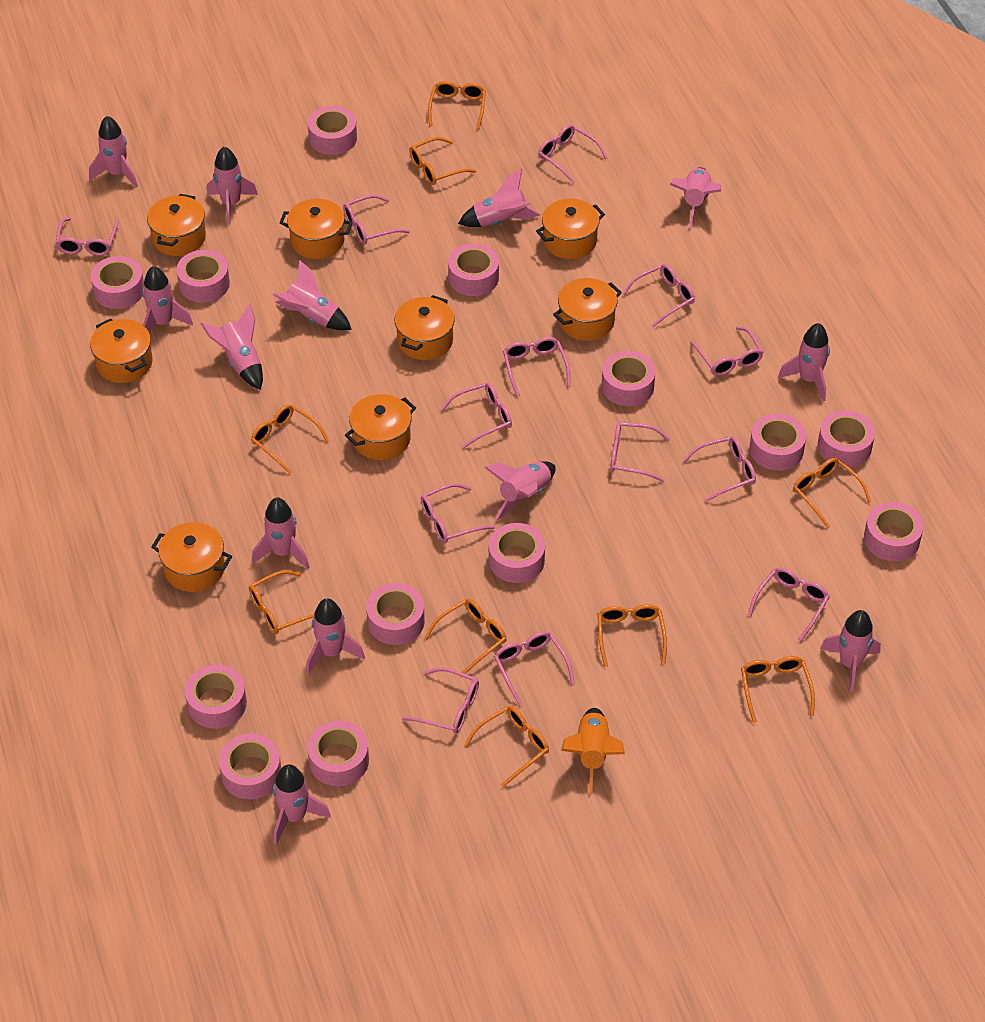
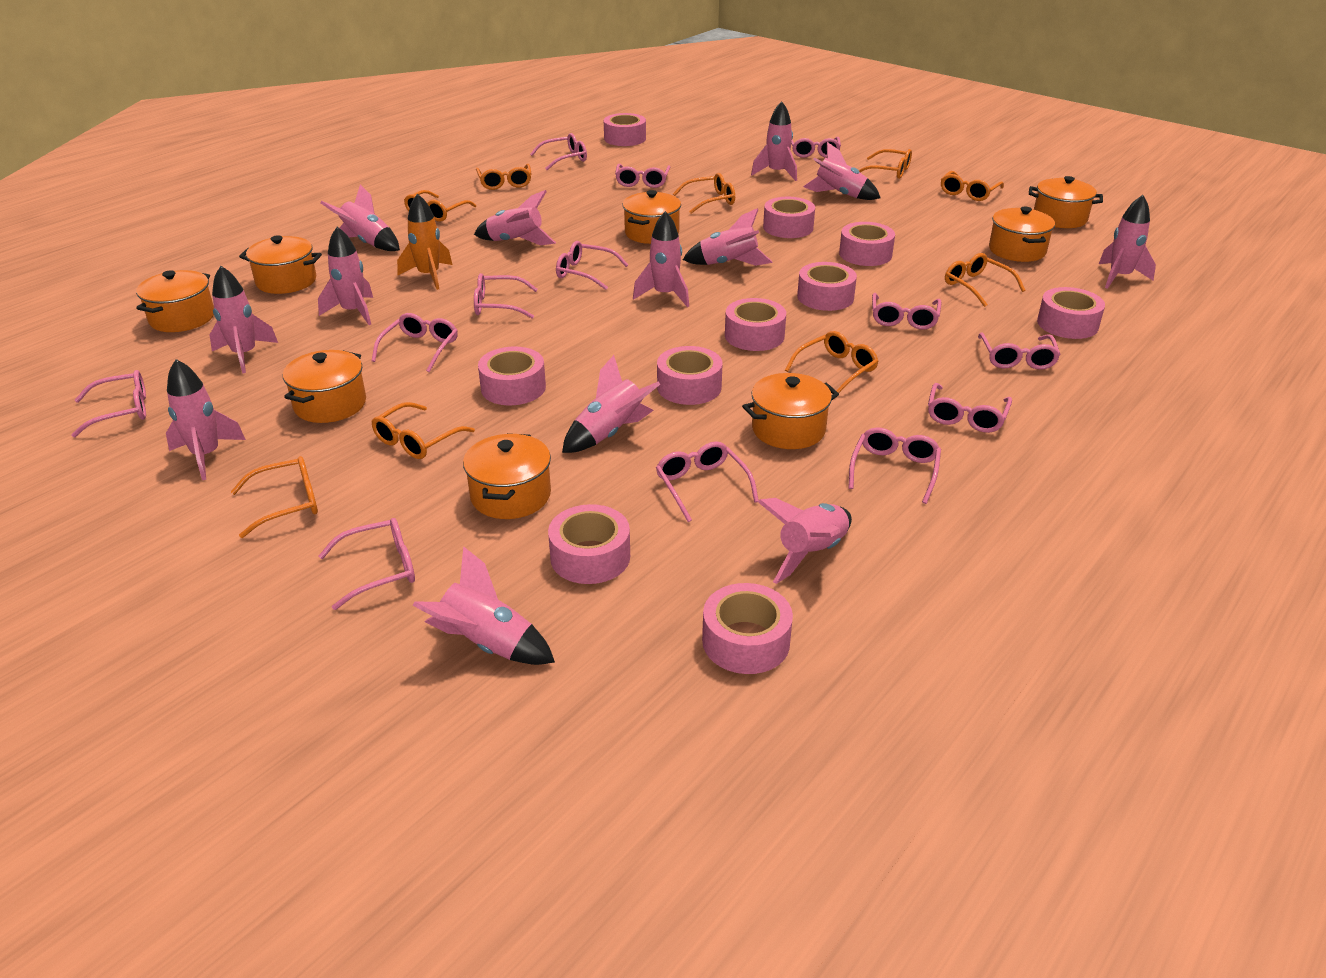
pink tape: [91,256,144,309] [176,250,230,303] [185,665,247,729] [219,733,281,800] [307,721,369,786] [308,106,357,155] [366,583,425,645] [448,244,499,296] [489,523,545,583] [601,351,656,406] [750,414,806,471] [818,410,875,467] [864,502,924,561] = 13 -> [478,347,546,405] [548,504,630,584] [604,113,646,146] [657,346,722,405] [702,583,793,674] [725,298,786,351] [763,197,815,238] [797,262,857,311] [839,222,895,266] [1037,287,1105,339] = 10

